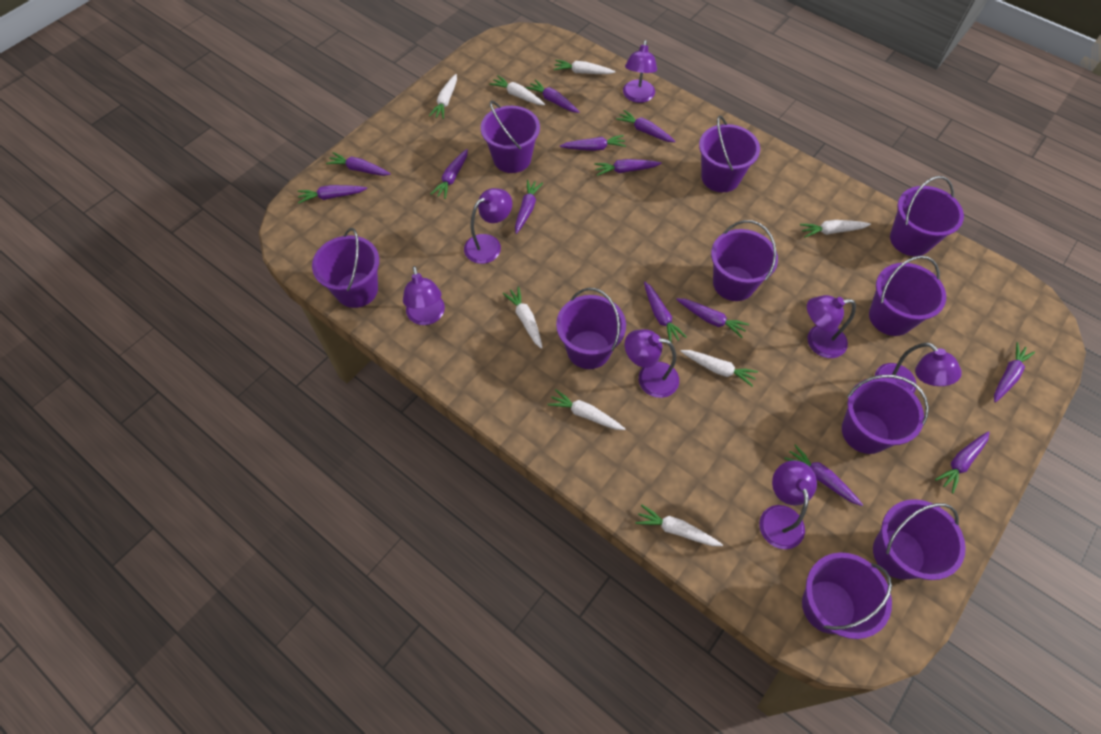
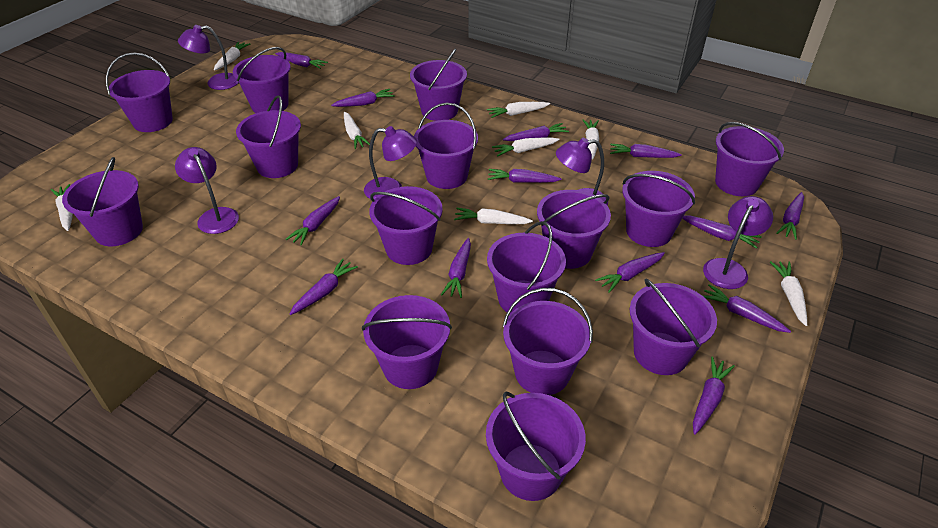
purple bucket: [312,228,379,308] [481,100,540,173] [556,288,626,369] [699,115,760,192] [711,220,778,301] [802,552,892,639] [842,375,929,454] [869,256,946,336] [873,499,966,580] [890,176,964,256] = 10 -> [62,157,143,246] [106,53,173,132] [233,47,291,113] [236,95,301,178] [362,295,452,389] [369,186,443,265] [410,48,467,121] [414,103,478,189] [486,392,586,501] [487,221,566,314] [503,288,593,395] [537,190,611,269] [622,171,695,247] [630,279,717,375] [715,122,784,196] = 15
purple lamp: [403,266,445,325] [464,188,512,264] [623,40,657,103] [625,329,679,398] [759,460,817,549] [807,295,856,358] [875,343,962,393] = 7 -> [175,147,239,234] [178,25,239,90] [364,126,417,199] [556,138,608,206] [703,196,773,289] = 5

